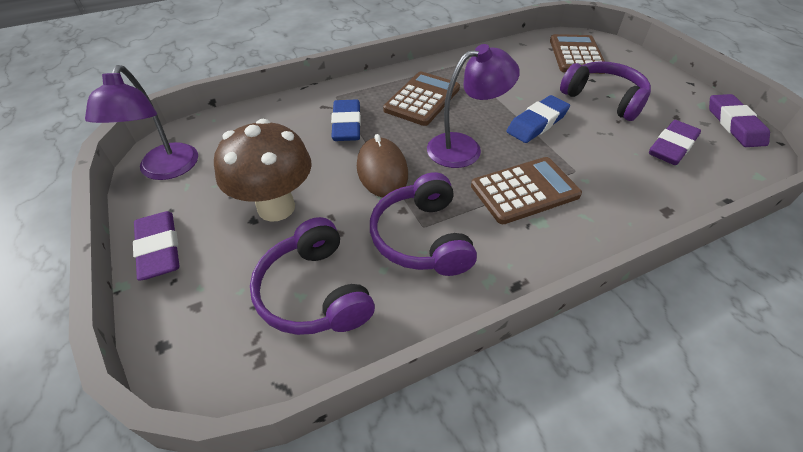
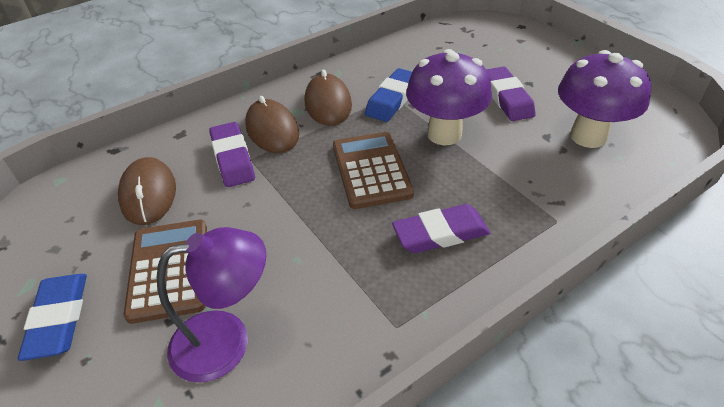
brown calculator: [383,72,460,126] [471,157,582,224] [550,34,605,74] = 3 -> [124,220,207,324] [333,132,414,209] = 2
brown mouse: [357,134,408,198] = 1 -> [118,157,176,225] [245,96,299,153] [305,70,352,126] = 3
brown mushroom: [214,119,312,222] = 1 -> none = 0
purple headphones: [250,217,375,335] [370,172,477,276] [560,61,651,121] = 3 -> none = 0
purple lamp: [85,65,198,180] [427,44,520,168] = 2 -> [157,227,266,383] = 1
purple mushroom: none = 0 -> [406,49,492,146] [558,50,651,148] = 2

